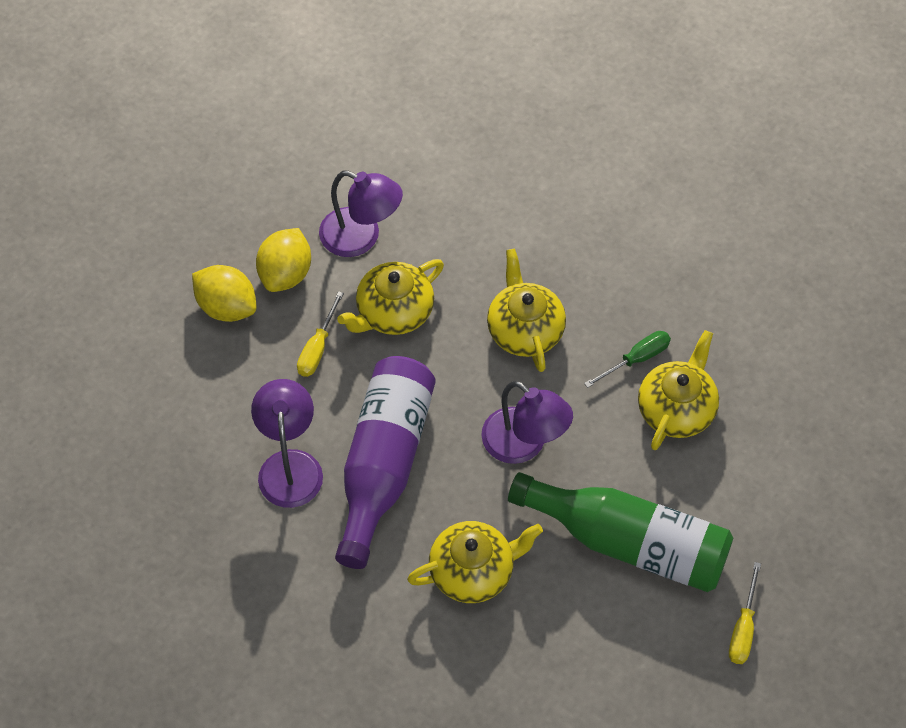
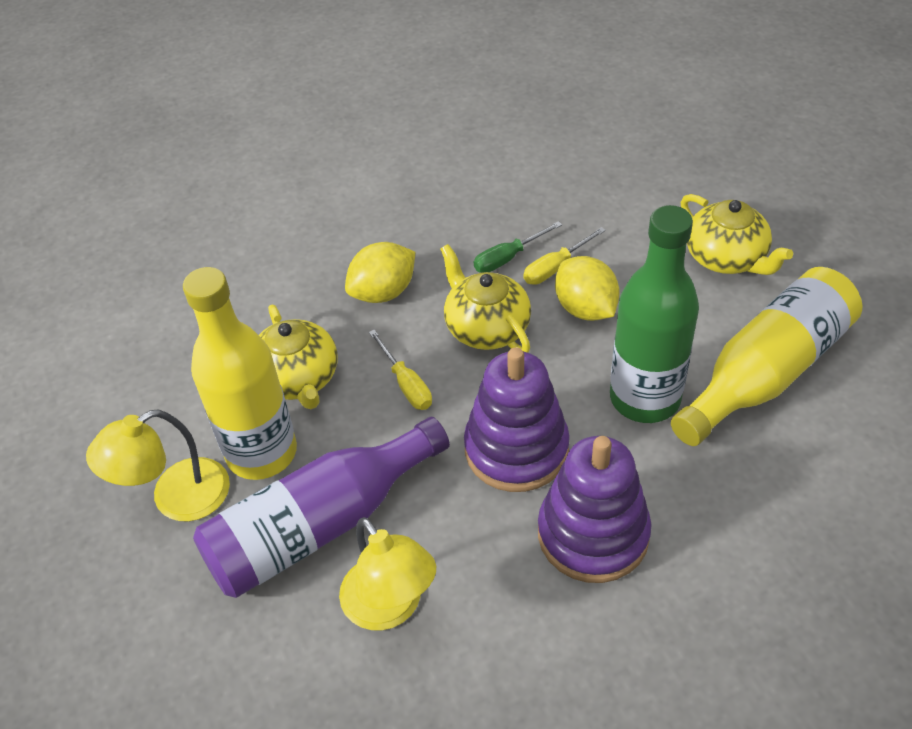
purple lamp: [251,379,323,508] [319,171,403,257] [481,380,573,464] = 3 -> none = 0
purple stacking toy: none = 0 -> [464,347,570,492] [538,436,651,583] = 2
yellow bottle: none = 0 -> [183,267,297,480] [671,267,862,446] = 2
yellow lamp: none = 0 -> [86,409,230,521] [339,517,436,630] = 2
yellow teapot: [337,259,444,335] [407,521,543,603] [487,249,566,372] [638,330,719,450] = 4 -> [259,304,338,409] [440,244,531,353] [681,194,793,275] = 3

